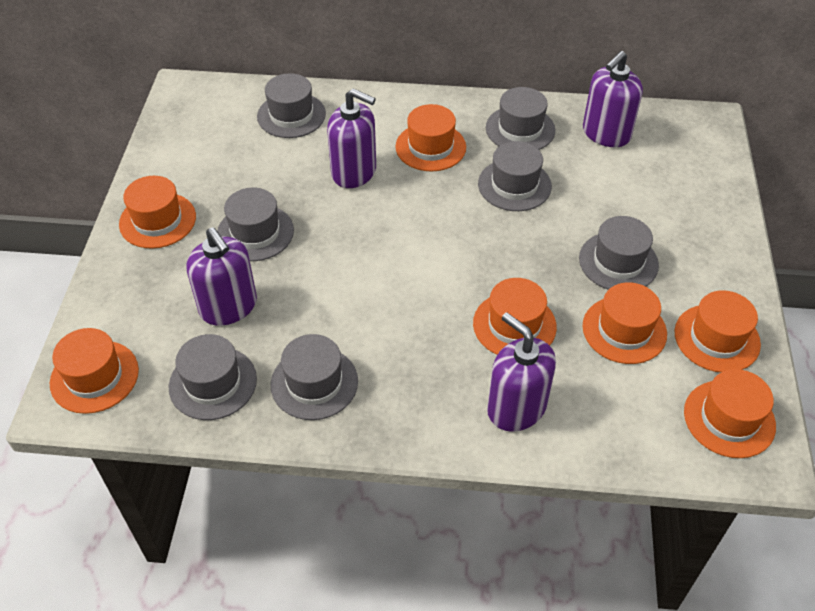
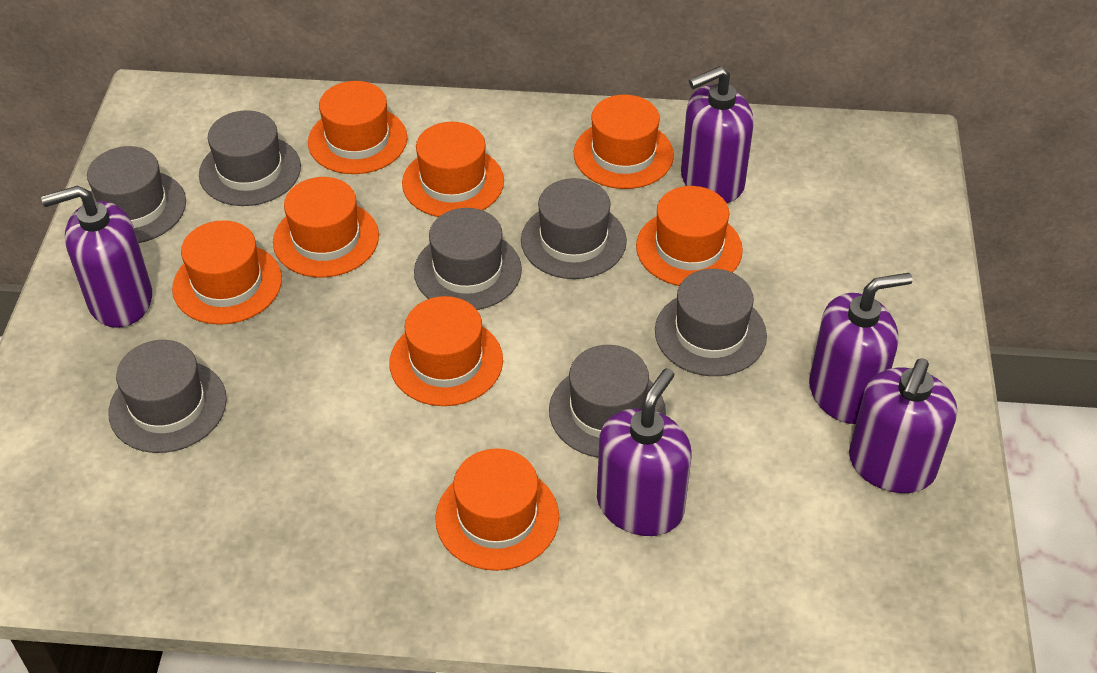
orange hat: [50,328,139,414] [119,176,196,249] [395,104,466,171] [473,278,557,355] [582,282,667,364] [675,290,761,373] [684,369,776,458] = 7 -> [172,220,282,325] [273,177,379,277] [308,81,407,174] [389,296,503,406] [402,122,504,217] [435,448,559,571] [574,95,674,189] [636,186,743,286] = 8
purple soap dispenser: [186,227,257,326] [327,88,376,188] [487,312,556,432] [583,51,643,147] = 4 -> [41,185,152,328] [597,368,692,536] [681,66,754,203] [809,273,912,424] [849,358,957,493] = 5

